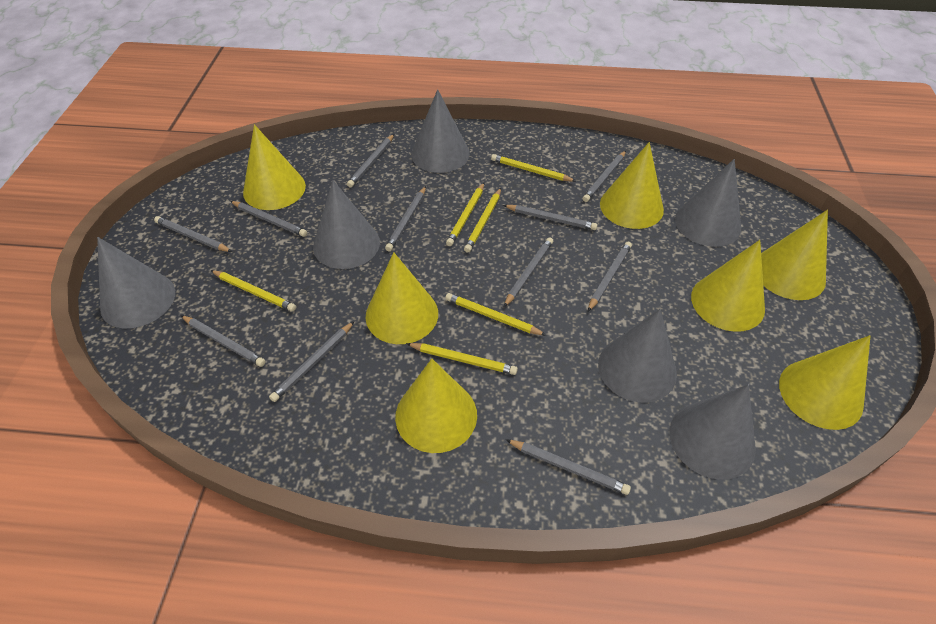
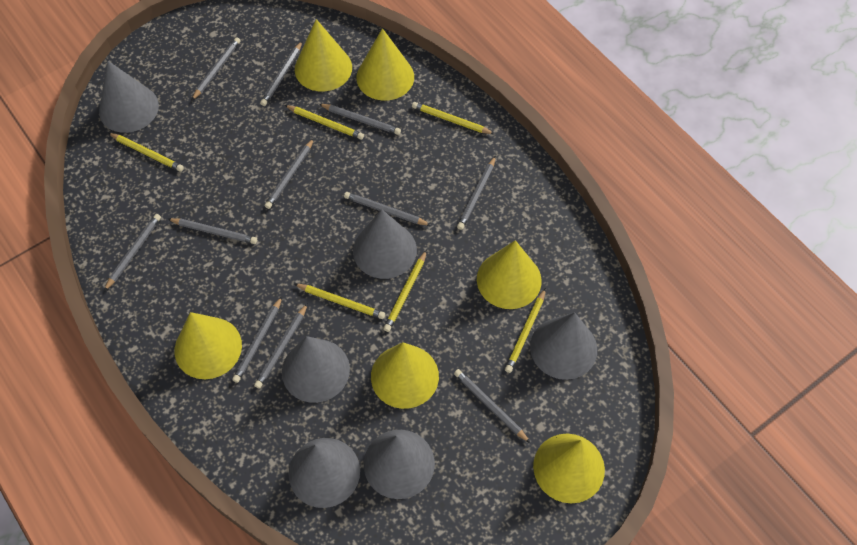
yellow cone: [243,124,306,210] [366,252,438,344] [395,359,477,453] [600,142,664,229] [691,240,765,332] [761,210,828,300] [779,335,870,430] = 7 -> [175,312,242,379] [295,19,352,91] [356,28,414,101] [371,342,439,409] [477,240,542,309] [533,434,605,503] = 6

